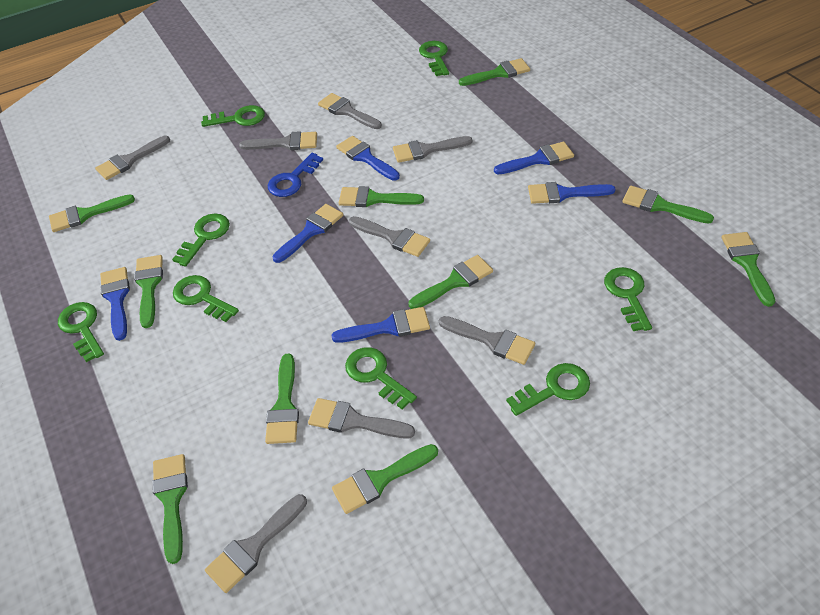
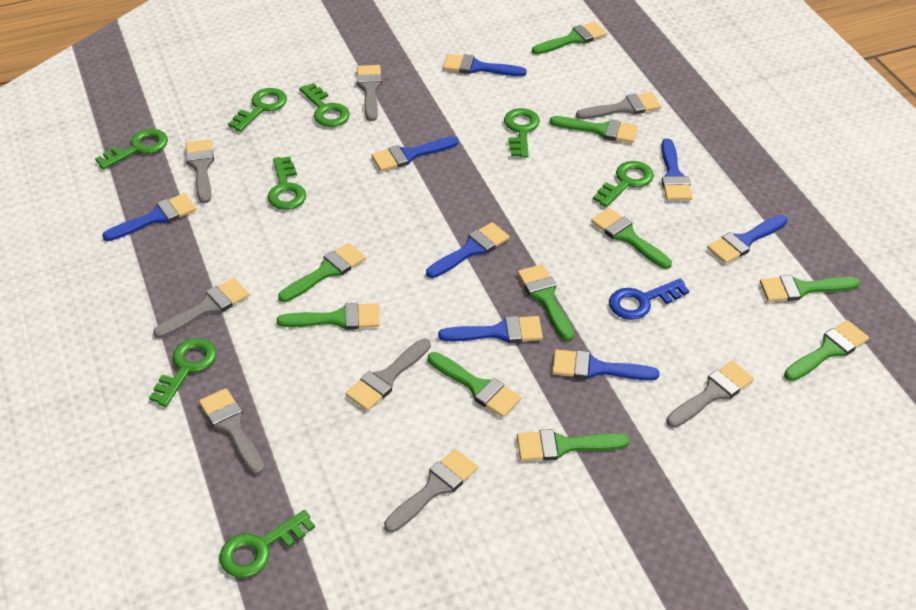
blue brush: [100,267,130,341] [273,204,343,263] [331,307,430,343] [336,136,400,181] [494,141,574,174] [528,182,616,204] = 6 -> [102,193,197,241] [371,136,459,171] [426,222,510,278] [438,316,543,343] [443,54,527,76] [552,349,660,380] [661,138,693,200] [707,215,788,264] = 8

